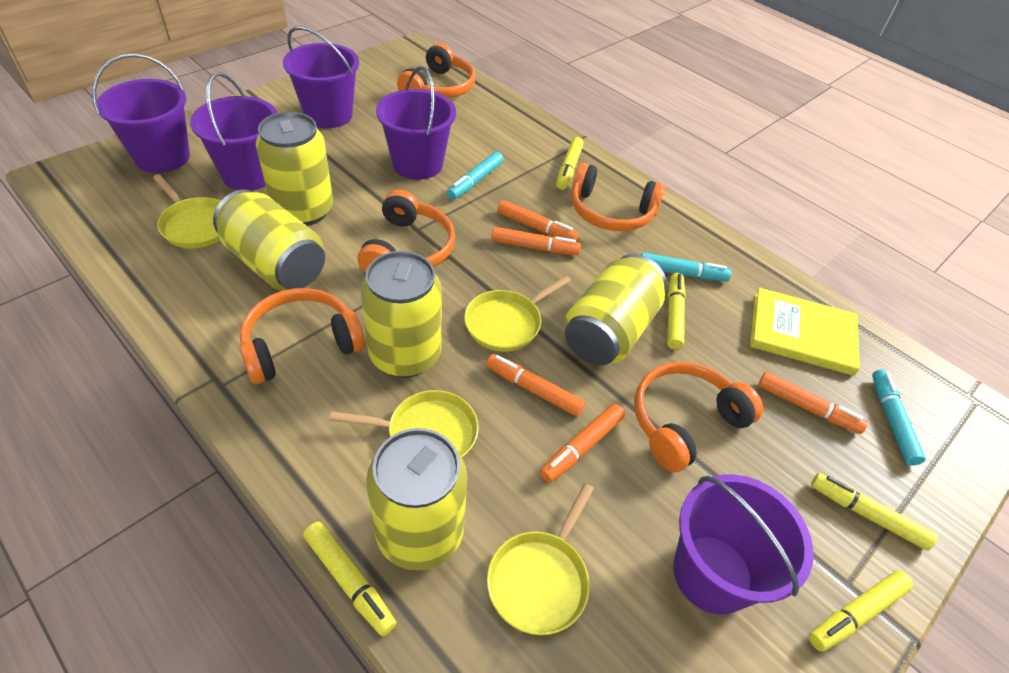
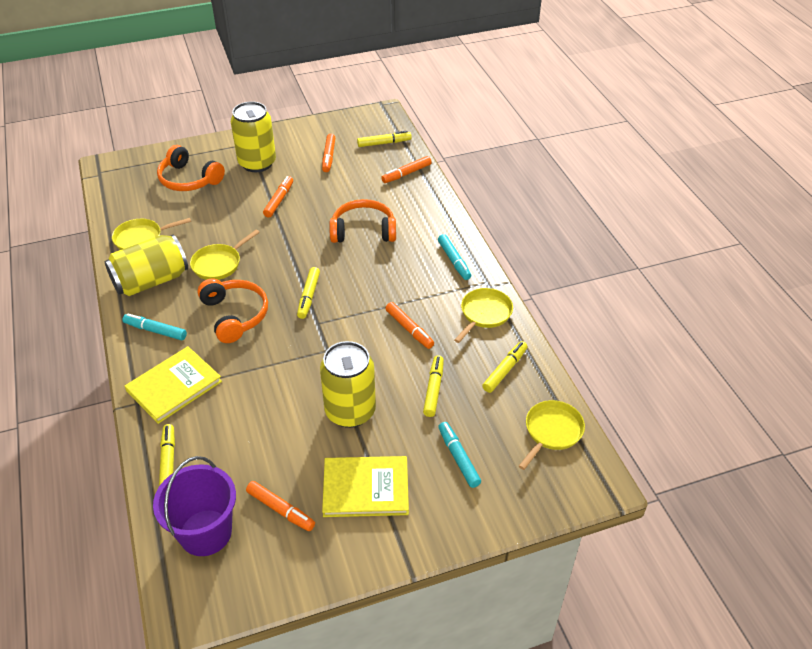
orange headphones: [239,288,365,384] [357,190,455,273] [397,43,475,98] [571,163,665,231] [634,362,763,472] = 5 -> [157,145,225,191] [197,279,268,343] [329,199,396,243] = 3
purple bucket: [92,53,190,173] [190,72,278,190] [283,26,359,128] [376,66,456,180] [673,474,814,615] = 5 -> [153,456,236,556] = 1
yellow book: [750,288,860,376] = 1 -> [125,346,222,424] [322,456,409,517] = 2
yellow can: [213,189,325,290] [256,112,333,226] [361,251,442,378] [366,428,468,571] [564,254,667,365] = 5 -> [105,234,188,296] [231,101,276,172] [320,341,376,428] = 3

